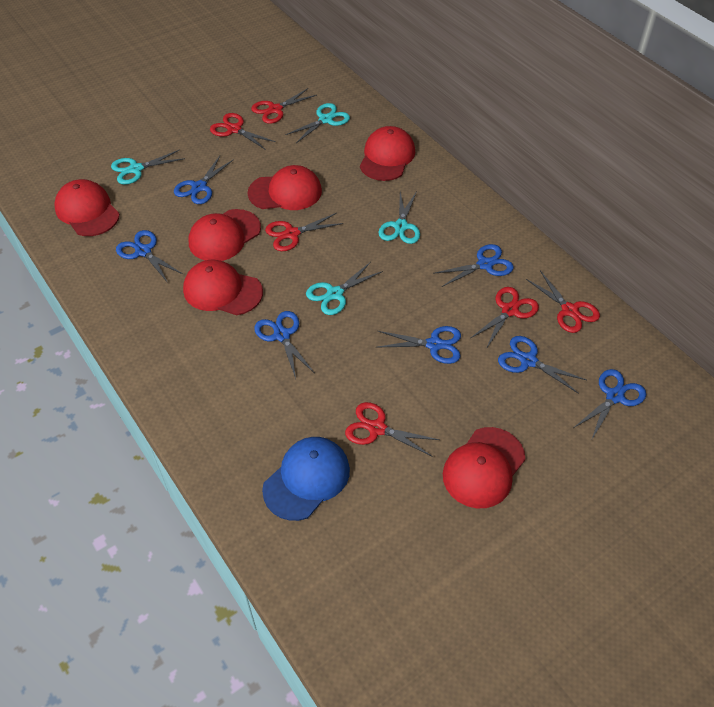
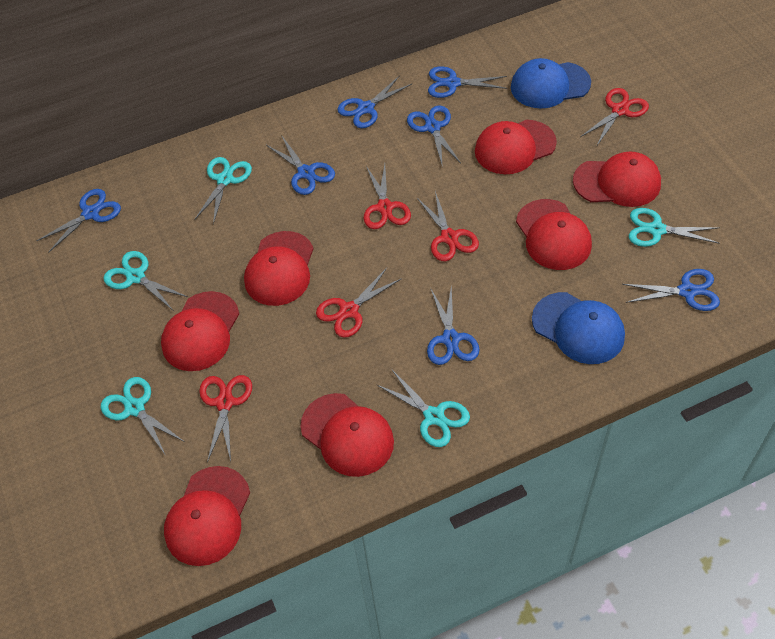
blue cap: [262,437,350,521] = 1 -> [511,58,591,109] [532,292,625,364] = 2
red cap: [54,179,120,236] [183,260,263,315] [189,209,261,261] [247,165,322,210] [360,126,415,181] [443,427,525,508] = 6 -> [161,291,239,371] [164,466,250,566] [244,231,314,306] [300,393,394,477] [475,120,557,174] [516,199,592,270] [573,151,661,207] = 7
red scissors: [210,113,276,150] [251,88,317,124] [265,213,343,251] [345,402,440,457] [471,287,539,349] [526,271,600,333] = 6 -> [199,375,252,462] [316,268,402,338] [363,164,411,229] [417,191,479,261] [580,88,649,145] = 5
turquoise scissors: [111,150,185,185] [285,103,350,143] [306,262,383,315] [378,191,420,244] = 4 -> [101,377,185,456] [103,251,188,310] [194,157,252,224] [376,370,470,447] [629,208,720,247] = 5

